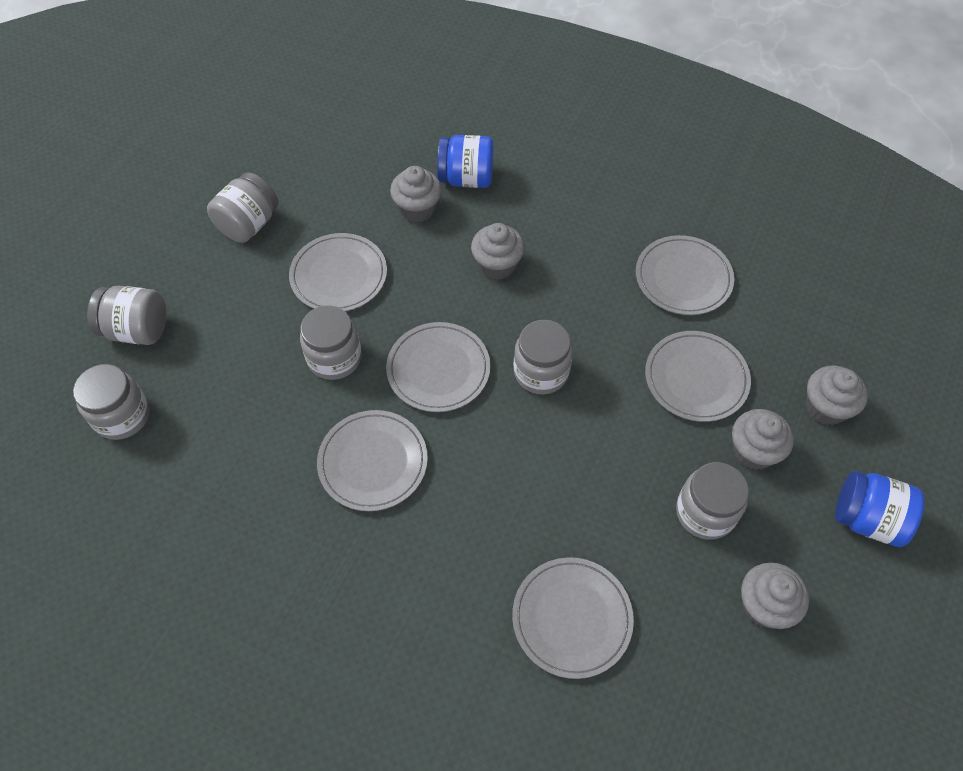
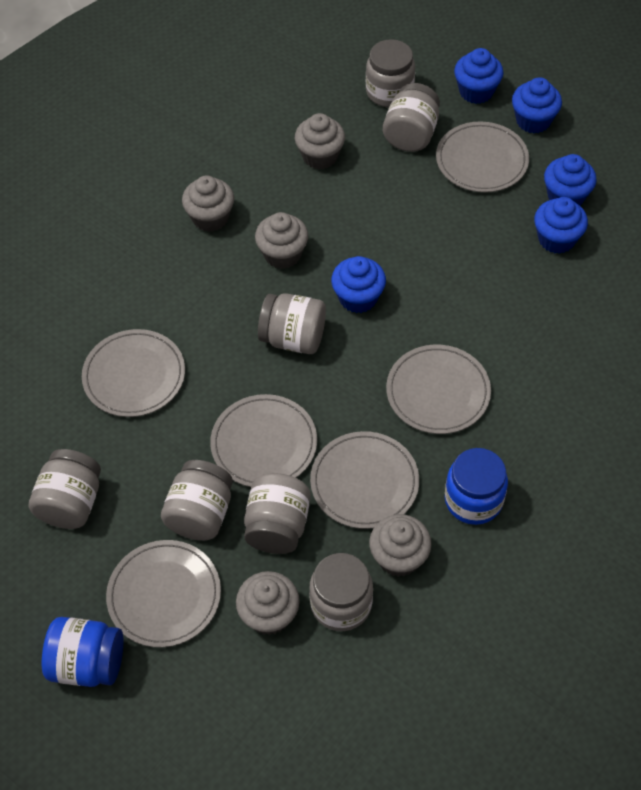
blue cupcake: none = 0 -> [331,256,386,313] [454,48,504,104] [512,77,562,133] [534,197,588,254] [544,154,596,206] = 5
grey jar: [73,364,150,440] [87,286,166,345] [207,172,278,243] [300,305,362,380] [513,320,573,394] [676,462,749,540] = 6 -> [29,449,101,529] [161,460,233,541] [244,473,311,554] [258,293,326,354] [309,553,373,631] [366,39,415,107] [383,83,440,152] = 7

